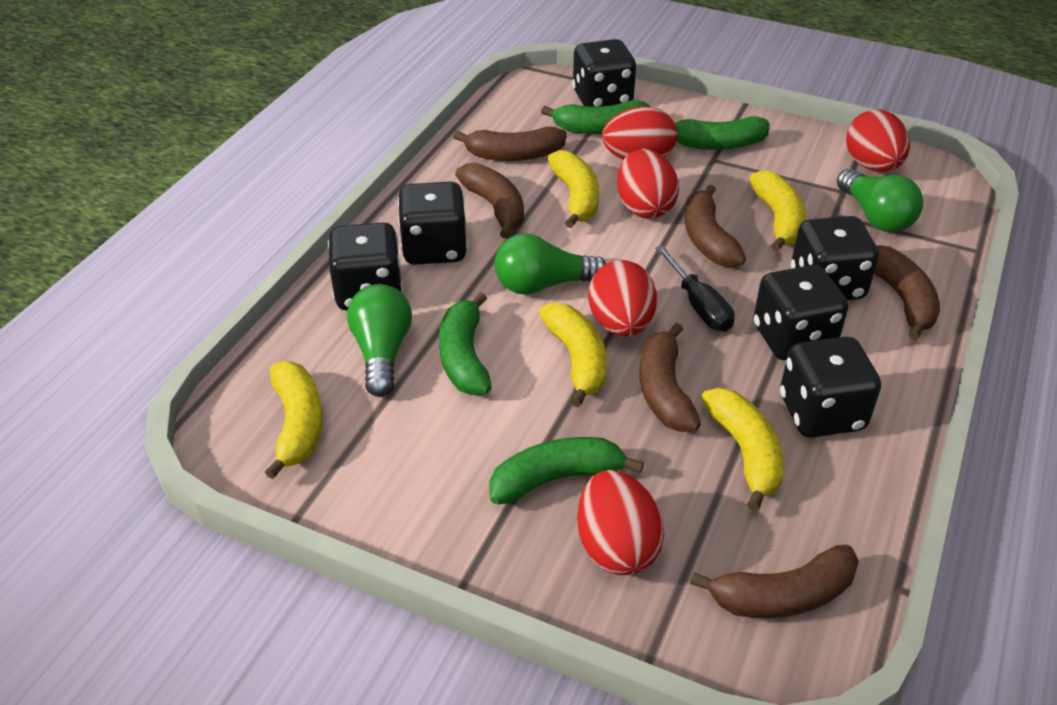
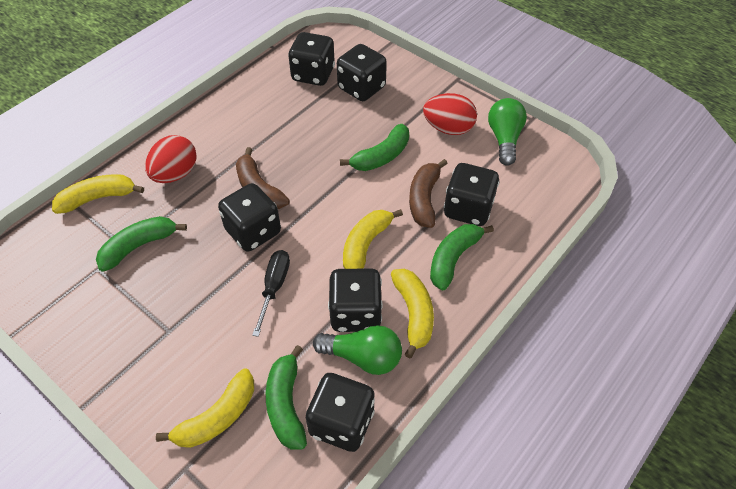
brown banana: [453,127,567,161] [455,163,524,239] [640,323,701,432] [685,185,746,267] [690,545,859,618] [874,245,940,340] = 6 -> [236,147,289,209] [409,159,448,228] = 2
green light bulb: [347,284,412,397] [495,233,606,295] [837,169,923,232] = 3 -> [313,325,402,375] [488,98,527,166] = 2
red egg: [577,470,664,575] [588,260,657,337] [602,106,677,159] [617,149,679,219] [846,110,910,172] = 5 -> [145,135,197,183] [423,93,477,135] = 2
yellow banana: [265,361,323,479] [539,302,607,407] [548,150,599,228] [701,388,784,511] [750,170,806,252] = 5 -> [52,174,144,214] [156,368,254,448] [343,209,403,269] [391,269,434,358] = 4

